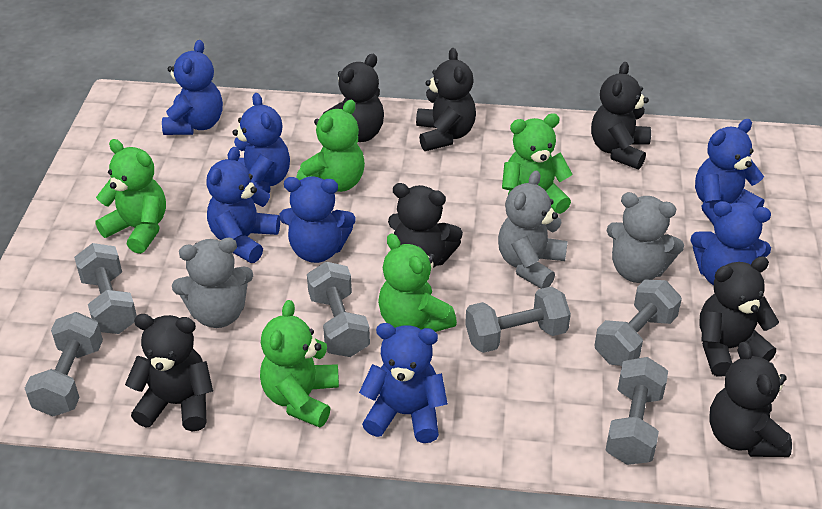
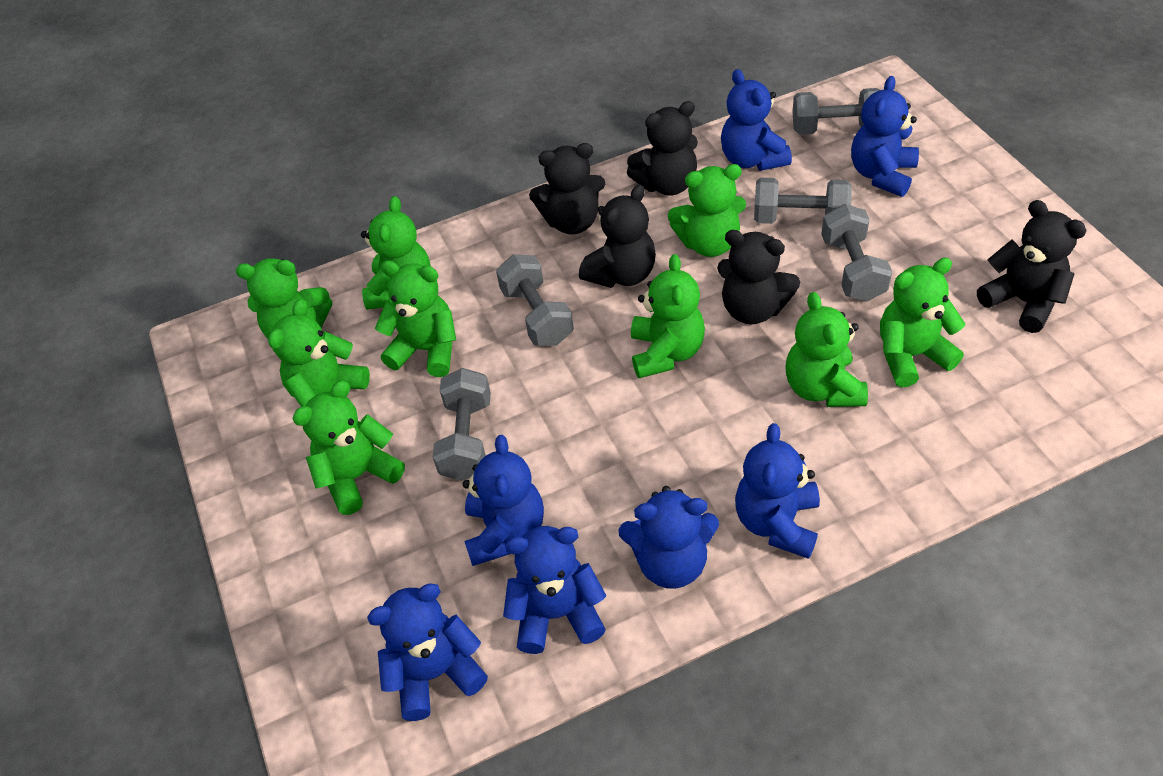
black teddy bear: [125,314,213,431] [323,54,384,142] [388,183,463,268] [416,48,476,151] [591,62,651,169] [700,257,779,377] [709,342,792,457] = 7 -> [529,143,605,234] [579,184,656,288] [627,101,698,196] [717,230,800,324] [977,200,1087,333] = 5
green teddy bear: [96,139,166,254] [260,300,339,428] [296,100,365,192] [378,233,457,332] [502,113,573,214] = 5 -> [236,259,332,338] [268,299,370,407] [292,381,405,515] [361,196,431,310] [375,261,456,377] [631,254,705,378] [668,164,746,257] [785,292,868,407] [880,258,965,387] = 9
grey dumbbell: [24,312,103,416] [74,243,137,334] [307,262,370,357] [465,286,571,353] [594,279,682,366] [606,357,668,465] = 6 -> [433,368,491,481] [496,254,574,346] [754,178,852,224] [792,88,880,135] [821,204,892,302] = 5
grey teddy bear: [172,238,253,328] [498,170,568,289] [607,192,684,283] = 3 -> none = 0

